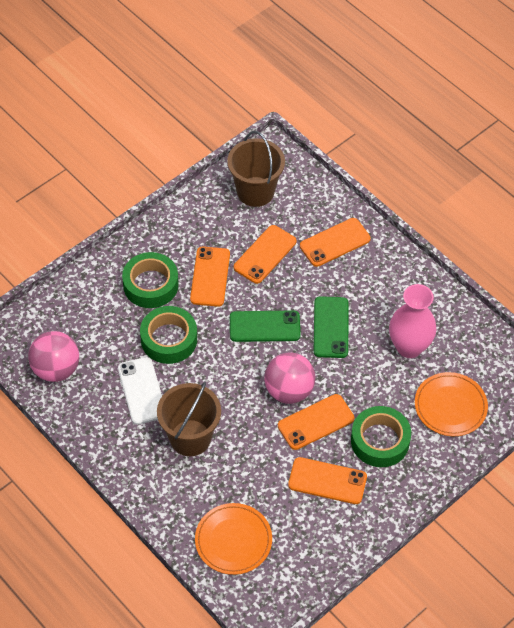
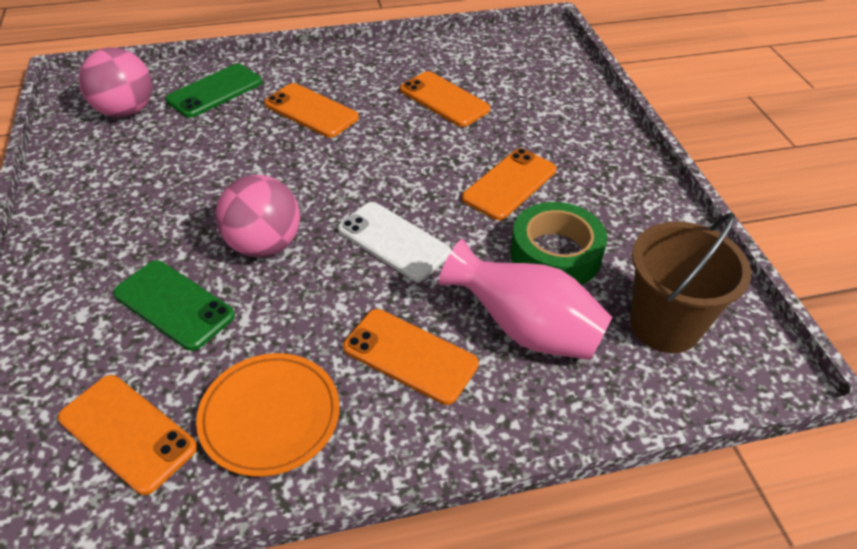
brown bucket: [157,382,221,456] [227,131,285,207] = 2 -> [630,213,751,353] = 1
green tape: [122,252,179,308] [140,306,197,364] [351,406,411,467] = 3 -> [510,202,607,285] = 1
orange plate: [195,503,272,575] [415,372,488,436] = 2 -> [196,353,340,477] = 1

